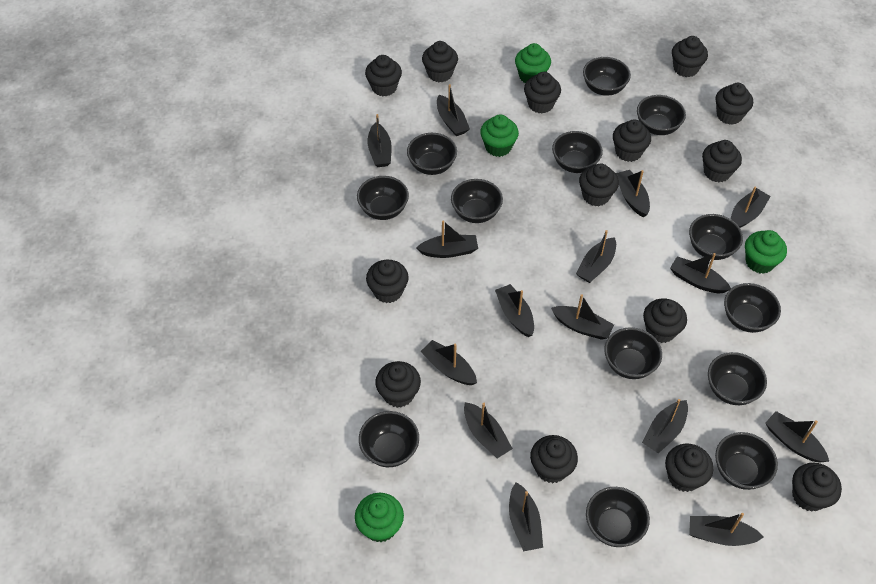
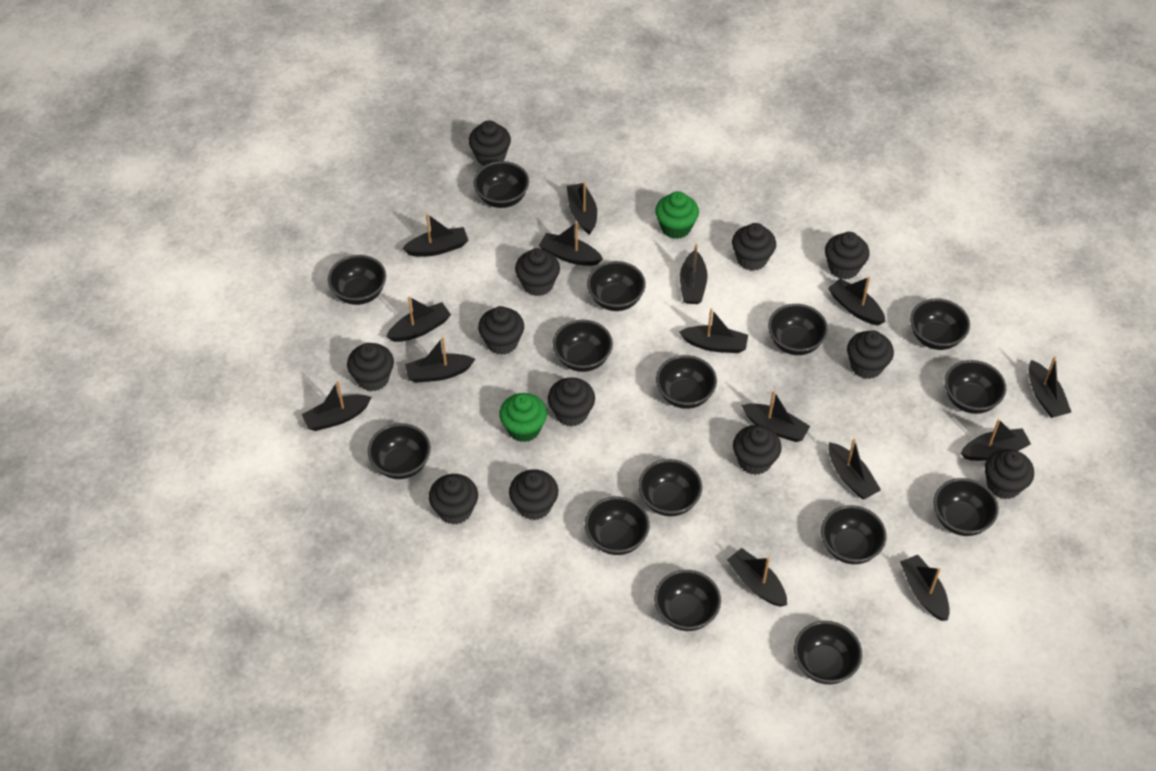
black bowl: [357,176,409,220] [359,411,419,467] [407,133,457,175] [451,179,503,223] [552,131,603,173] [583,57,631,96] [586,487,650,547] [604,327,662,379] [637,95,686,135] [689,214,743,260] [708,352,767,405] [715,432,778,490] [724,283,781,333] = 13 -> [328,255,386,305] [368,423,431,479] [473,161,529,208] [553,320,613,372] [585,496,650,555] [587,261,646,311] [638,459,702,516] [654,570,721,631] [656,355,717,409] [768,304,828,355] [794,621,862,684] [821,505,887,564] [910,298,970,350] [934,478,999,536] [945,360,1006,414] = 15
black cupcake: [365,55,402,96] [366,260,409,303] [375,361,421,408] [422,41,458,82] [524,72,561,113] [530,435,578,483] [579,164,619,206] [613,119,651,162] [643,298,687,343] [665,444,713,492] [672,36,708,77] [702,140,742,182] [715,83,753,125] [792,463,842,512] = 14 -> [347,343,394,391] [429,474,478,525] [469,120,511,166] [478,306,524,355] [509,469,558,520] [515,248,560,296] [548,378,595,427] [732,223,776,271] [733,425,782,475] [825,232,869,280] [847,330,894,379] [985,449,1034,500] = 12
green cupcake: [355,493,404,542] [480,114,519,157] [515,43,551,83] [745,230,787,274] = 4 -> [499,393,547,442] [655,191,699,239] = 2

